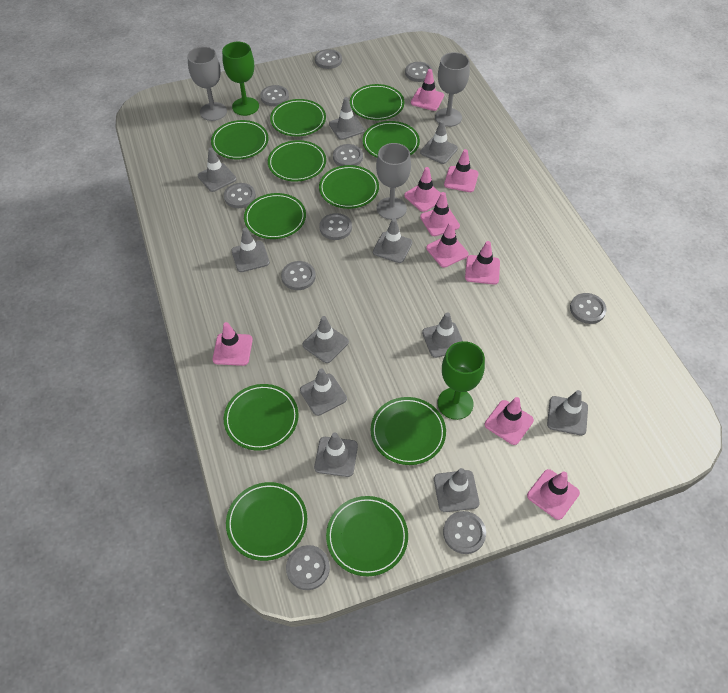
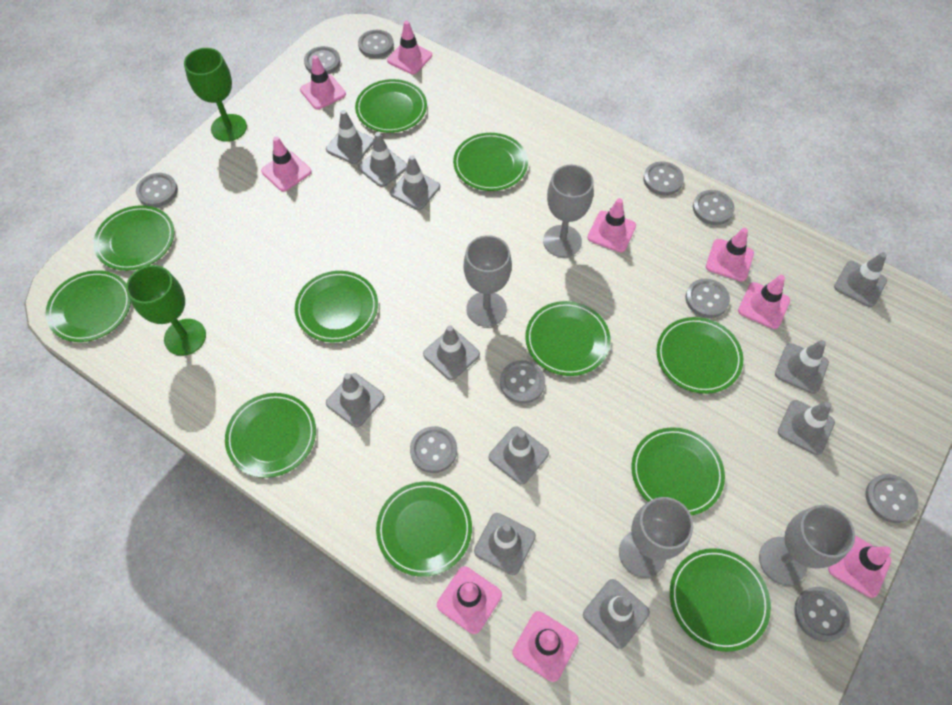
grey goblet: [187,47,227,121] [376,143,411,220] [435,52,470,127] = 3 -> [464,235,512,327] [543,165,594,257] [619,497,693,577] [759,505,855,585] = 4

